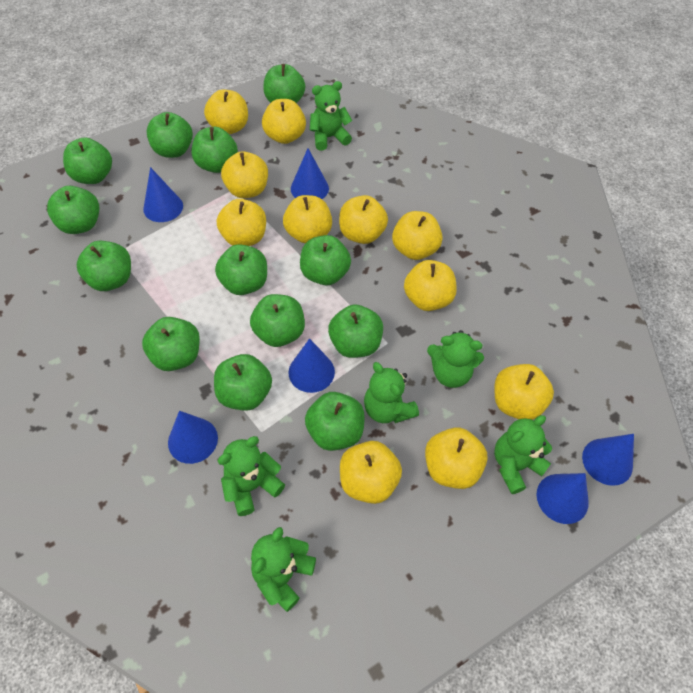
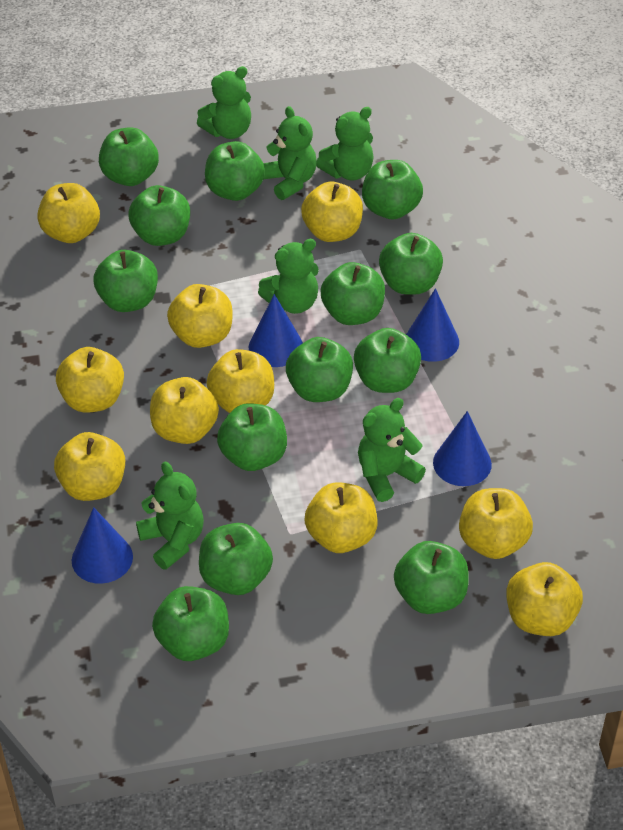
blue cone: [143,167,183,222] [168,411,218,464] [289,338,335,393] [291,148,329,199] [537,473,589,524] [582,434,634,486] = 6 -> [72,507,133,584] [248,294,303,367] [406,288,459,362] [433,411,492,486] = 4
yellow apple: [204,90,248,134] [217,199,266,246] [221,151,268,198] [262,99,306,144] [283,195,332,243] [339,195,388,244] [340,441,402,504] [392,211,443,260] [404,260,457,311] [425,427,488,489] [495,364,554,420] = 11 -> [37,183,100,243] [54,432,125,501] [56,347,124,413] [150,377,219,444] [167,284,232,348] [207,349,274,413] [301,182,363,242] [305,482,377,553] [459,488,533,559] [506,562,583,636] = 10

